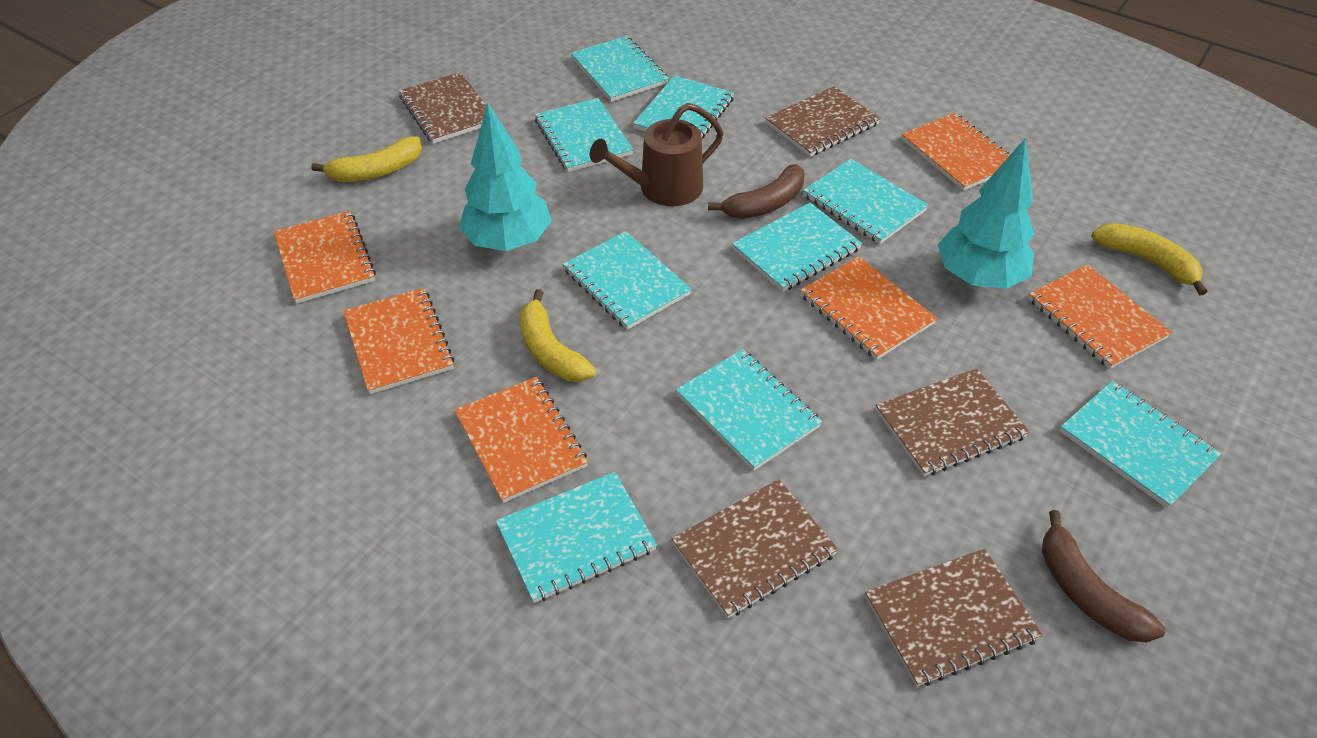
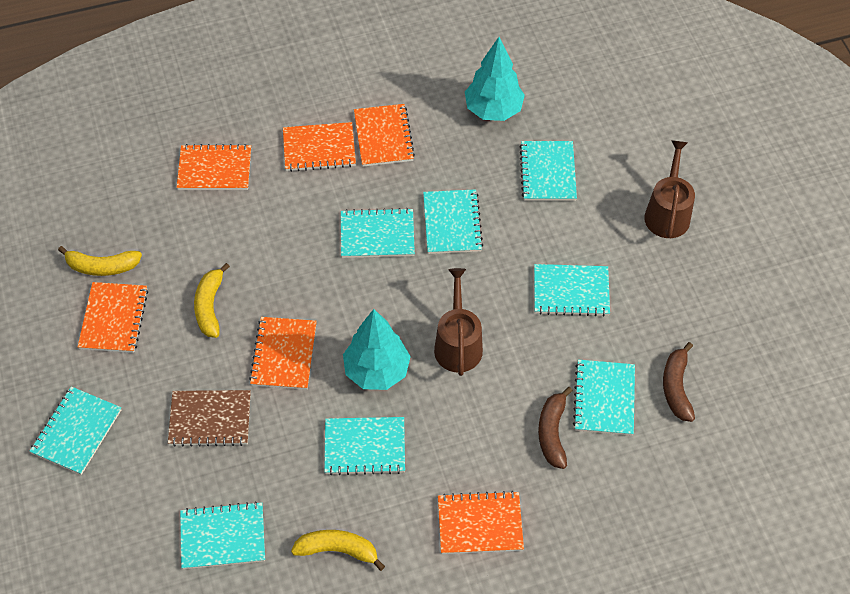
brown notebook: [399,72,486,144] [672,479,838,618] [765,86,880,157] [865,548,1043,687] [876,368,1030,476] = 5 -> [168,390,251,447] = 1
brown watering can: [590,103,724,206] = 1 -> [434,268,483,376] [644,140,695,238] = 2
turquoise notebook: [496,472,657,603] [535,98,633,172] [563,231,692,330] [571,36,669,102] [633,75,734,139] [676,349,822,471] [732,203,862,292] [803,159,929,244] [1060,381,1221,509] = 9 -> [29,386,121,475] [180,501,265,569] [324,417,405,475] [341,208,415,258] [423,189,483,254] [519,141,577,201] [534,264,610,317] [573,360,635,436] = 8

